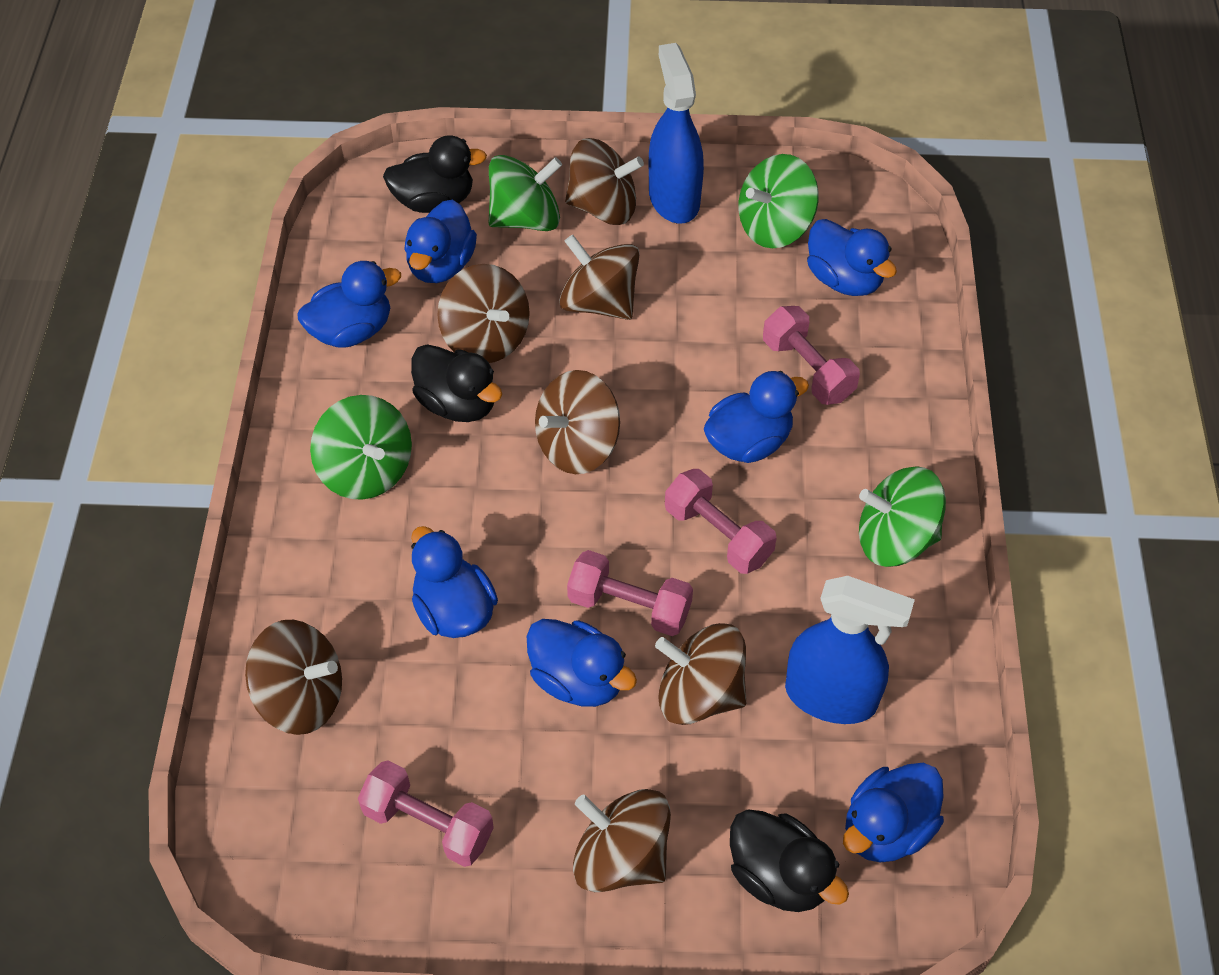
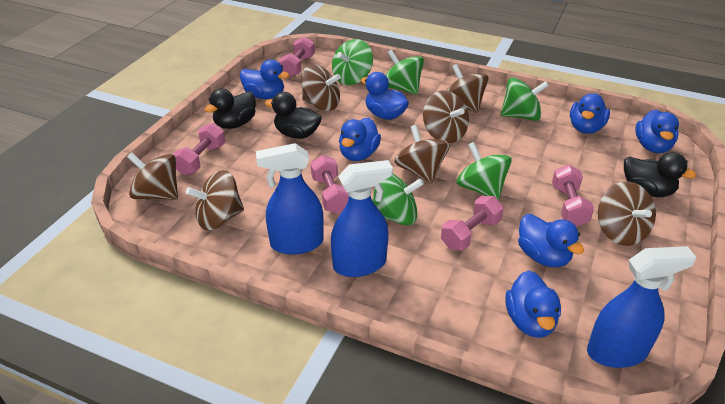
blue spray bottle: [649,43,704,224] [785,576,915,724] = 2 -> [256,143,324,255] [331,160,393,277] [587,246,697,368] = 3
green spinning top: [310,395,412,500] [489,155,562,231] [739,154,819,248] [859,466,946,567] = 4 -> [332,39,373,85] [372,174,424,226] [386,49,424,95] [457,142,512,200] [501,77,549,121] = 5
pink dumbbell: [358,761,494,867] [567,550,693,636] [665,469,777,574] [763,306,860,405] = 4 -> [174,123,225,175] [279,36,315,77] [310,155,349,214] [441,196,504,251] [552,165,594,226] = 5

